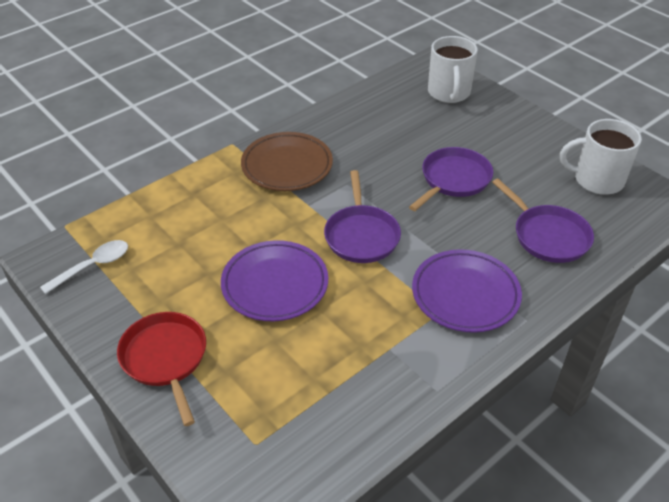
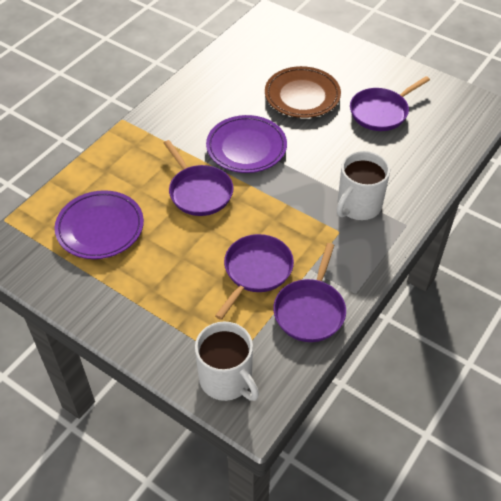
purple pan: [324,170,401,263] [409,147,493,211] [492,179,594,263] = 3 -> [164,140,233,216] [215,234,294,320] [273,243,346,342] [350,76,430,131] = 4
red pan: [117,312,206,426] = 1 -> none = 0
white spoon: [40,240,128,294] = 1 -> none = 0

